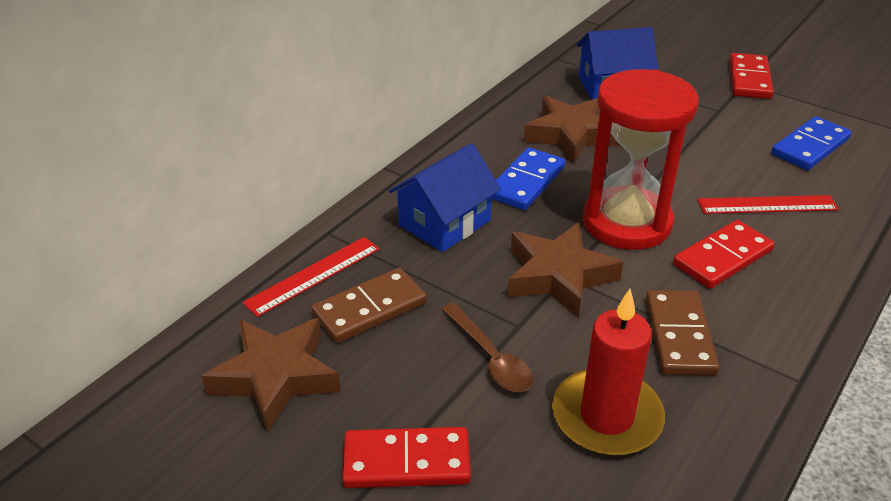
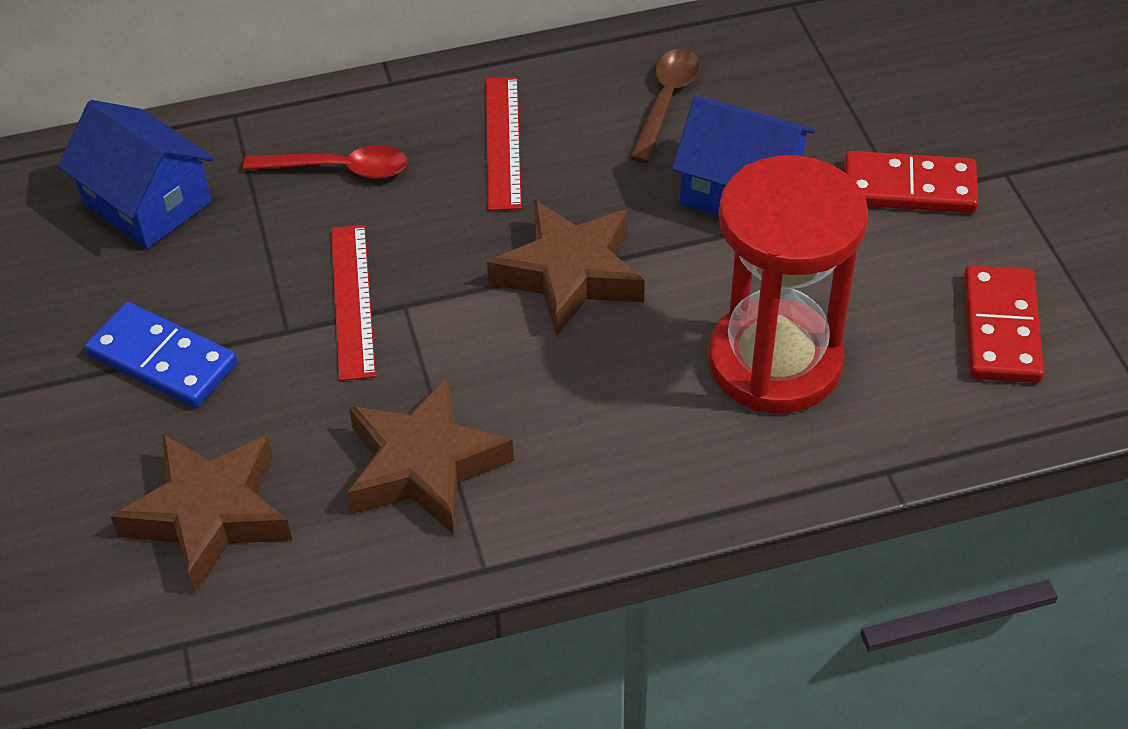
blue domino: [492,147,565,210] [771,116,852,170] = 2 -> [85,302,237,408] = 1
brown domino: [311,268,427,343] [646,290,719,375] = 2 -> none = 0
red candle: [552,289,665,456] = 1 -> none = 0
red domino: [342,427,471,488] [673,220,775,289] [729,53,773,99] = 3 -> [844,151,978,213] [964,265,1044,383] = 2
red spoon: none = 0 -> [243,145,408,179] = 1

